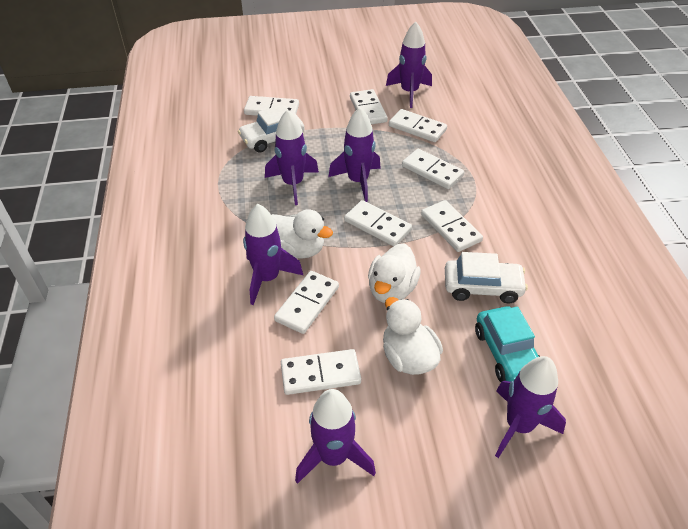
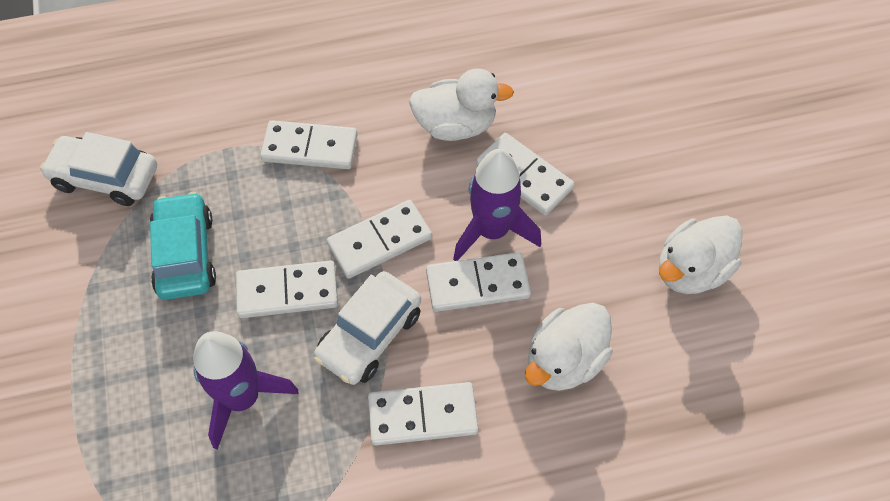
purple rocket: [243,204,303,305] [265,109,319,205] [295,389,376,484] [328,107,381,202] [386,22,432,108] [495,356,566,458] = 6 -> [193,331,298,450] [453,149,541,261] = 2
white domino: [244,96,299,116] [274,271,339,334] [281,349,361,395] [344,200,412,246] [350,89,388,124] [389,109,447,142] [402,149,464,189] [421,200,483,252] = 8 -> [236,260,338,318] [260,120,358,169] [327,200,432,279] [368,382,478,446] [426,252,531,312] [476,133,575,215] = 6

